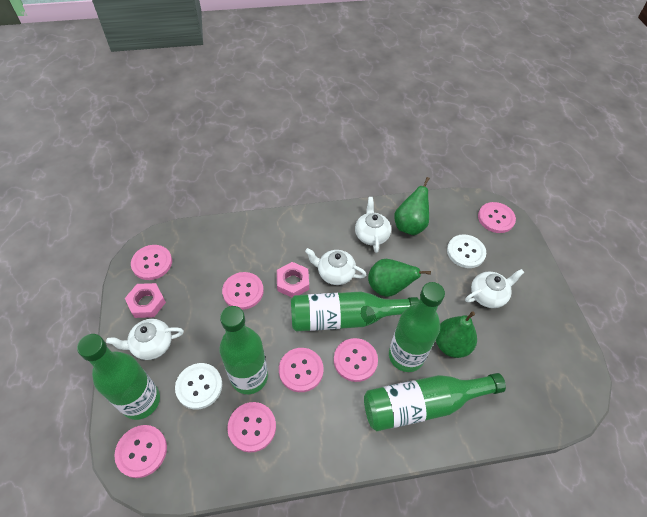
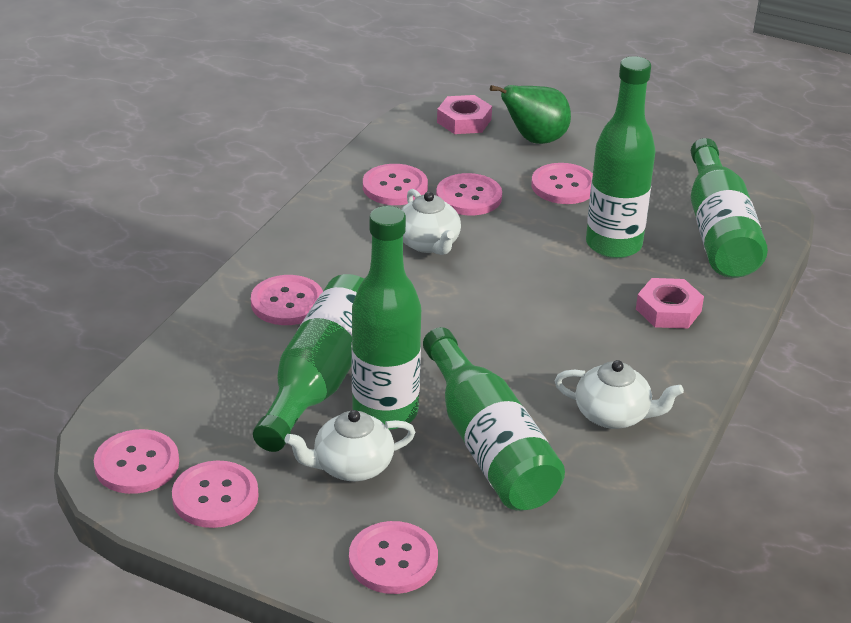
green pear: [368,259,431,297] [394,177,430,235] [436,311,477,358] = 3 -> [490,85,571,144] = 1
white button: [175,363,222,410] [447,234,486,268] = 2 -> none = 0
white teapot: [106,319,184,360] [305,248,366,285] [355,197,391,253] [465,269,524,308] = 4 -> [284,410,415,481] [401,189,461,255] [555,360,684,429] = 3

